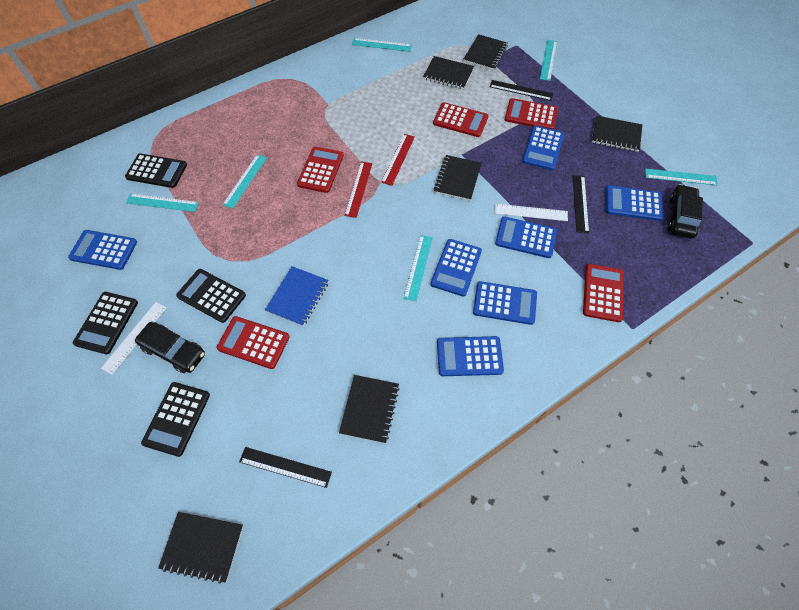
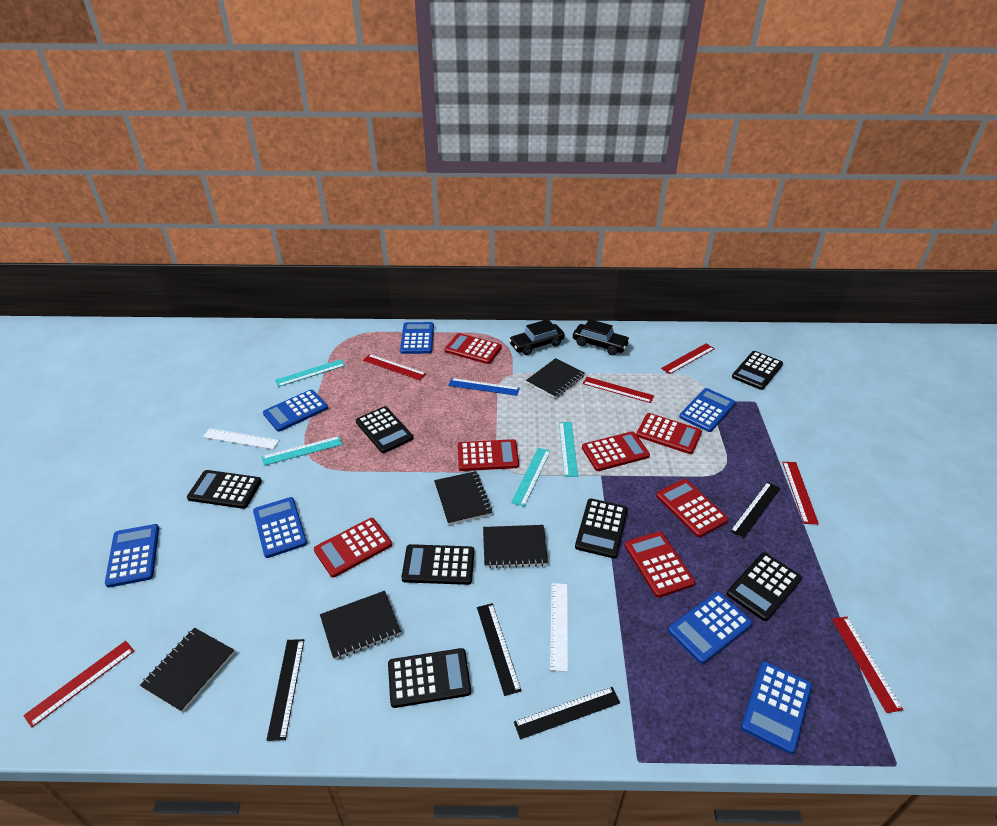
black calculator: [73,292,138,354] [125,153,187,188] [141,382,210,457] [176,269,246,323] = 4 -> [187,470,262,509] [356,406,413,453] [388,648,471,708] [401,544,474,585] [575,498,628,558] [727,552,802,621] [732,351,783,390] = 7
black notebook: [158,512,243,584] [339,375,400,443] [423,56,474,89] [434,155,482,201] [464,34,508,70] [592,115,642,152] = 6 -> [140,628,235,712] [320,591,401,660] [434,471,492,525] [483,525,548,568] [526,358,585,398] = 5
black ruler: [239,447,332,488] [490,80,553,101] [573,175,589,233] = 3 -> [267,639,304,741] [477,603,521,696] [514,687,620,739] [730,482,781,539] = 4
blue notebook: [265,266,329,326] = 1 -> none = 0
blue ruler: none = 0 -> [448,378,520,396] = 1
red calculator: [216,316,290,369] [297,147,344,193] [433,102,489,137] [505,98,558,130] [583,264,624,322] = 5 -> [314,518,392,578] [445,333,502,364] [458,439,519,471] [582,431,650,471] [625,531,695,598] [636,413,702,454] [656,479,728,537] = 7
red ruler: [345,162,372,218] [381,134,415,186] = 2 -> [23,641,134,727] [363,354,426,380] [583,377,654,403] [661,343,715,374] [782,462,819,524] [832,616,904,713] = 6
turquoise ruler: [126,194,199,212] [222,155,267,209] [352,38,412,52] [403,235,433,301] [540,40,557,81] [645,168,718,185] = 6 -> [262,436,342,466] [275,359,345,387] [511,448,551,507] [559,422,578,477] = 4

